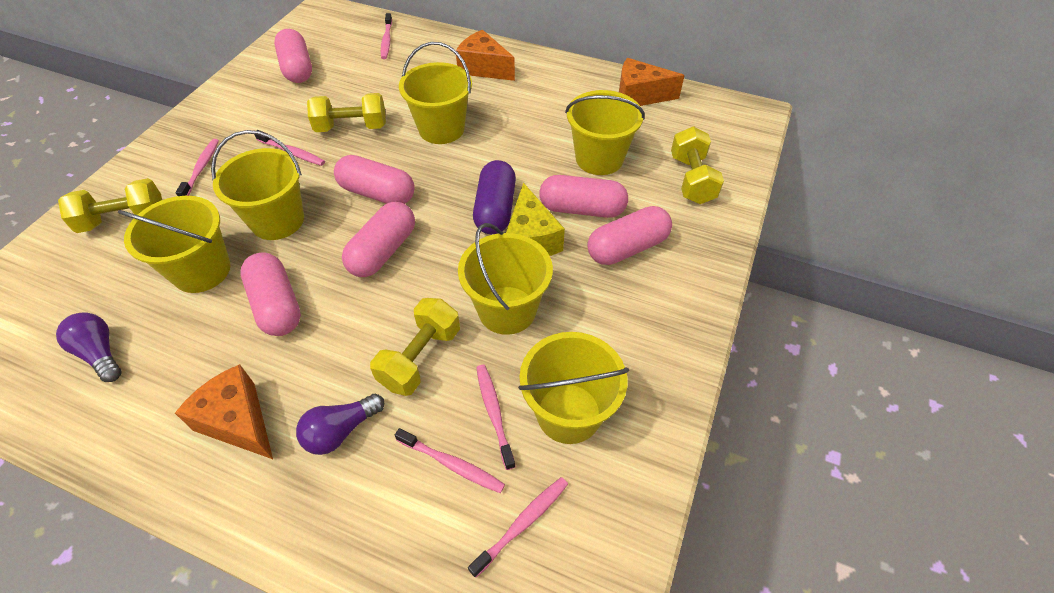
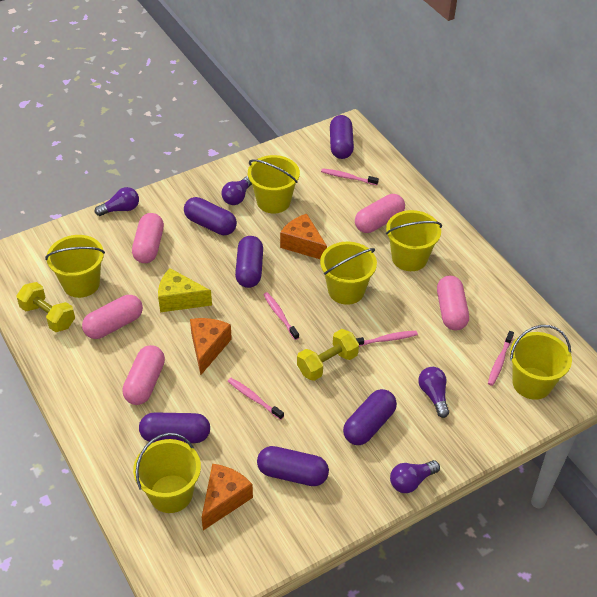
pink capsule: [240,253,301,336] [274,29,312,83] [334,155,415,204] [342,202,415,277] [539,175,628,218] [587,206,672,265] = 6 -> [82,295,143,339] [122,345,165,405] [132,213,164,263] [355,194,405,233] [437,276,469,330] = 5
pink toothbrush: [175,139,219,196] [254,130,325,166] [381,13,392,59] [395,428,505,493] [468,477,568,578] [476,365,515,470] = 6 -> [228,378,284,420] [263,292,299,340] [321,168,379,185] [356,331,418,347] [488,331,514,386] = 5
purple capsule: [473,160,516,234] = 1 -> [139,412,210,443] [184,197,237,235] [235,236,263,288] [257,446,329,486] [330,115,354,159] [343,389,397,445] = 6
purple light bulb: [56,312,122,382] [296,394,384,455] = 2 -> [95,187,139,216] [221,176,252,205] [390,460,440,493] [418,367,449,418] = 4
yellow dumbbell: [58,178,162,233] [307,93,386,132] [370,298,460,396] [671,126,724,204] = 4 -> [17,282,75,332] [297,329,359,381] = 2

